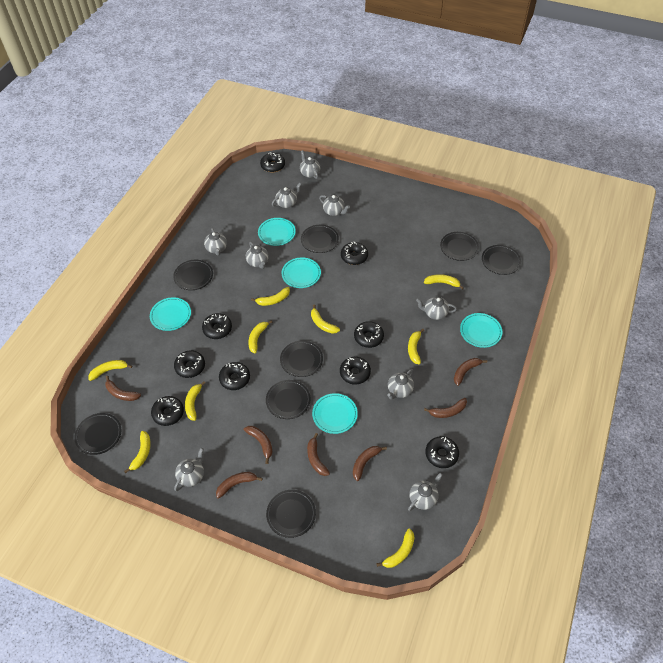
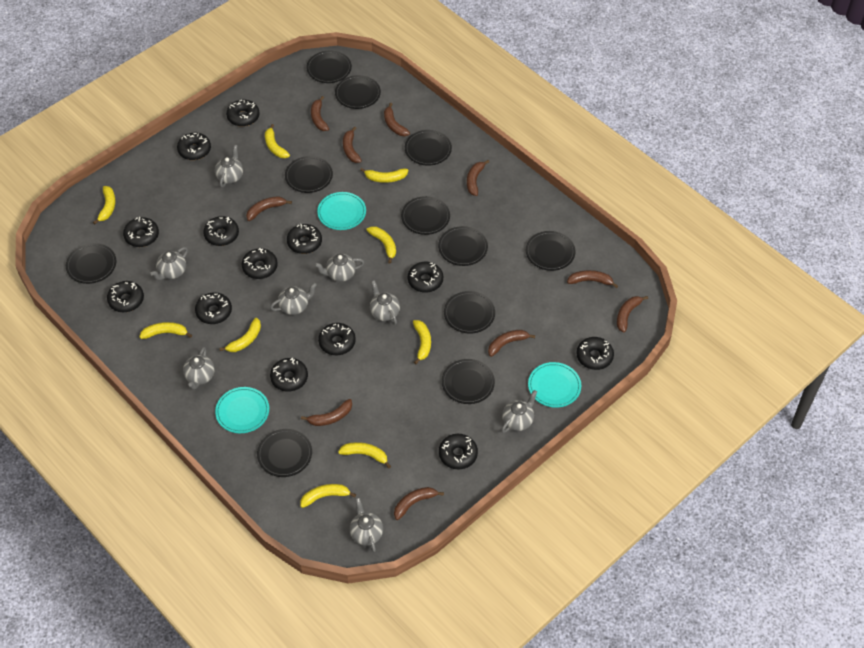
black donut: [151,396,184,426] [174,350,205,378] [202,313,232,339] [219,362,250,390] [260,152,285,172] [340,357,371,385] [341,242,368,265] [354,321,384,348] [425,436,459,468] = 9 -> [107,281,144,312] [123,217,159,247] [177,133,211,160] [195,292,232,324] [203,216,239,246] [226,100,260,127] [242,248,278,279] [270,358,308,392] [287,224,322,254] [318,323,356,355] [408,262,443,293] [439,434,478,469] [576,337,614,370] = 13
black plate: [74,413,122,455] [173,260,213,290] [266,380,311,419] [266,490,316,538] [280,341,323,377] [301,225,339,253] [440,232,479,261] [482,245,521,275] = 8 -> [66,243,116,284] [257,429,312,477] [285,156,333,193] [306,51,352,83] [335,75,381,109] [401,196,450,235] [405,130,452,166] [438,226,488,266] [442,359,495,404] [444,291,495,334] [526,231,575,271] = 11
brown banana: [105,376,141,401] [216,472,263,499] [244,426,273,464] [307,433,330,476] [353,446,387,481] [424,398,467,418] [454,358,487,386] = 7 -> [246,196,292,221] [301,399,352,426] [311,96,329,131] [343,126,362,163] [384,103,410,136] [394,487,444,520] [467,160,489,196] [488,330,535,357] [567,270,618,288] [617,296,648,333] = 10
grey teapot: [174,448,204,491] [204,228,227,256] [246,242,269,269] [272,183,301,208] [300,150,320,179] [319,195,350,216] [387,369,414,399] [408,473,443,511] [416,297,457,320] = 9 -> [150,247,188,280] [183,347,215,390] [215,145,243,188] [270,283,317,315] [314,254,365,282] [350,497,383,552] [370,280,400,325] [501,390,537,433] = 8
turquoise plate: [150,297,191,331] [258,218,296,246] [282,257,321,288] [312,393,358,434] [460,313,503,348] = 5 -> [215,387,269,433] [317,192,366,230] [528,362,581,408] = 3

